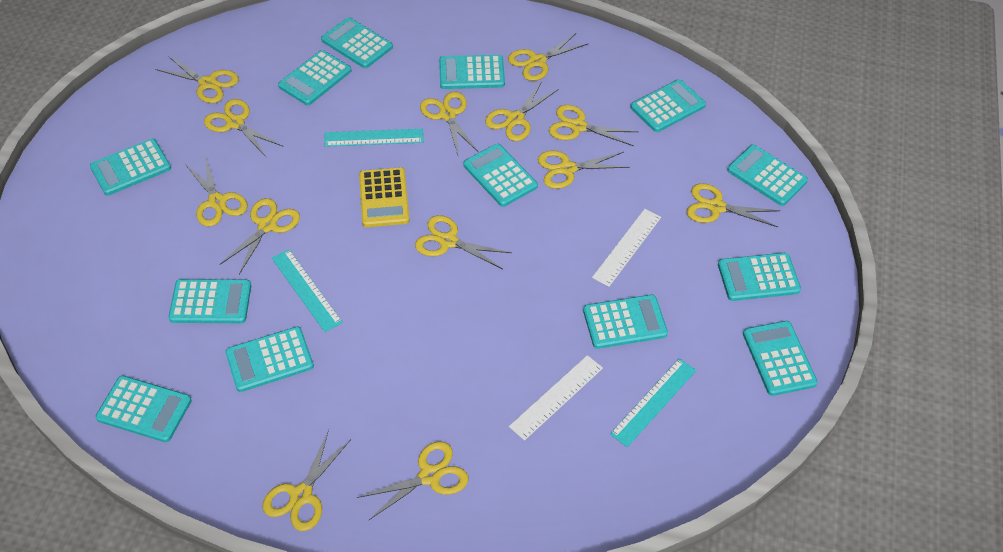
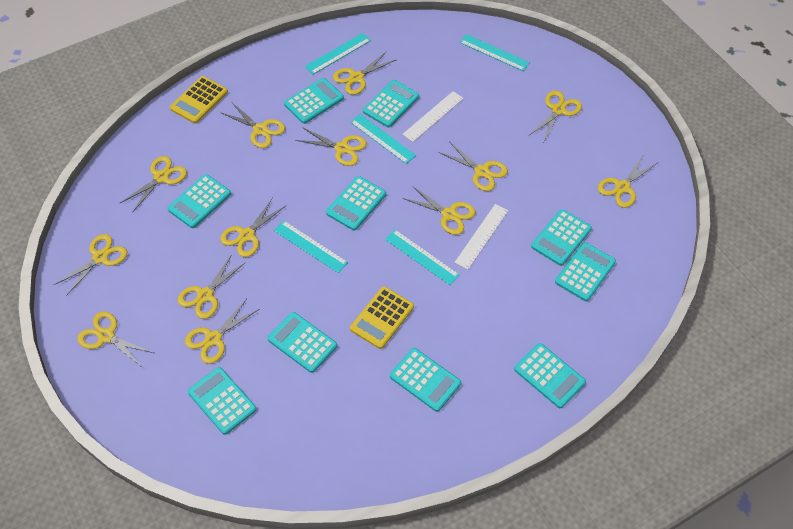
turquoise calculator: [90,139,171,196] [95,375,192,442] [168,279,251,323] [225,326,314,392] [278,50,351,105] [321,17,393,68] [439,55,505,89] [463,144,538,207] [583,295,668,349] [630,79,706,132] [718,253,801,301] [727,145,808,206] [743,321,818,396] = 13 -> [168,174,231,228] [188,367,257,435] [268,312,337,373] [284,78,344,124] [326,176,386,231] [363,80,419,128] [390,348,461,412] [514,343,586,408] [531,209,592,266] [555,242,616,301] = 10
turquoise ruler: [272,249,343,332] [324,129,423,147] [610,358,696,447] = 3 -> [274,221,348,273] [305,33,371,74] [350,114,416,164] [385,230,460,285] [459,34,530,71] = 5
yellow calculator: [359,167,410,227] = 1 -> [170,76,228,124] [350,286,414,349] = 2

